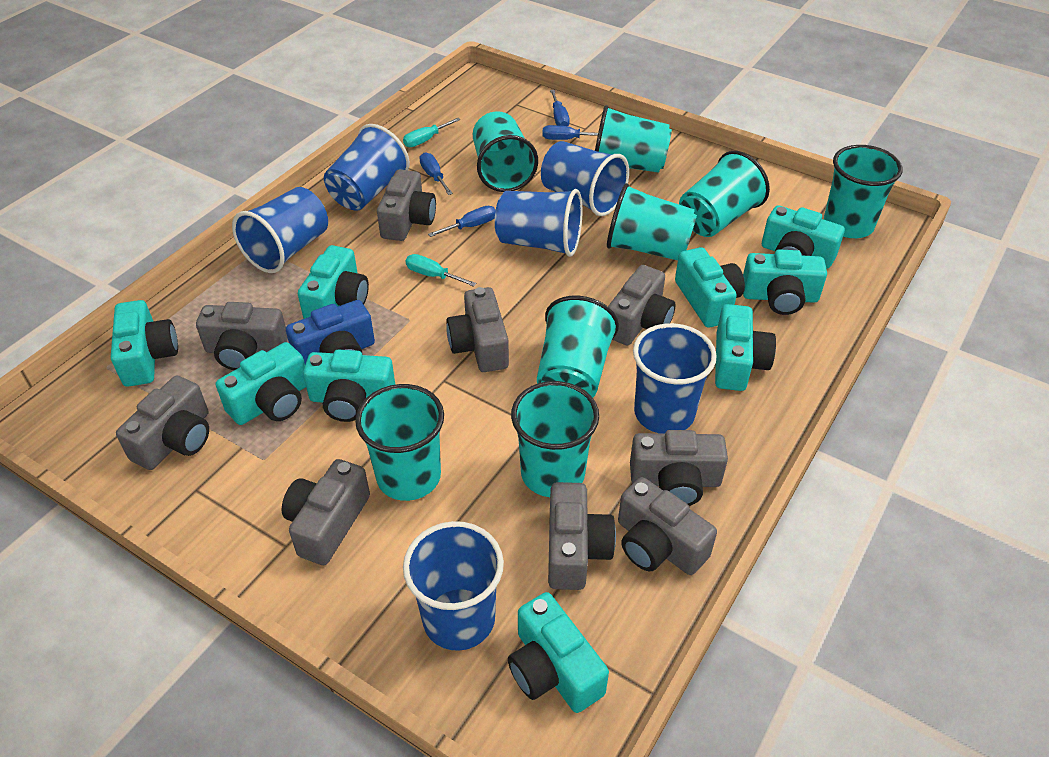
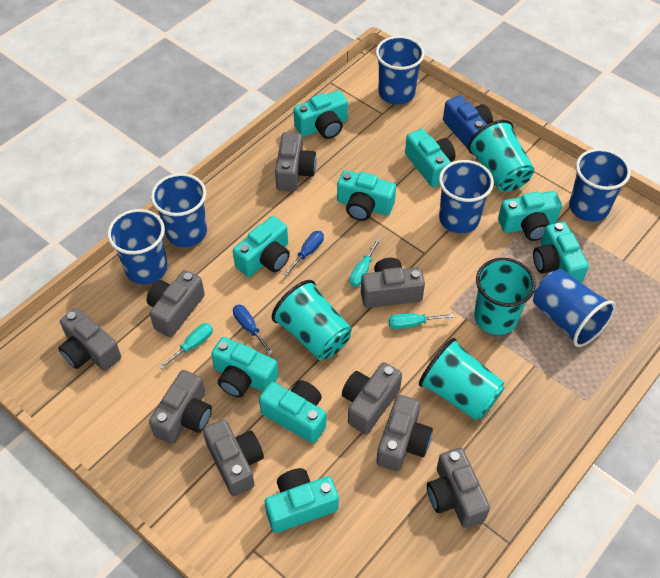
blue screwdriver: [419,152,453,195] [428,206,496,237] [542,125,598,140] [550,90,570,126] = 4 -> [233,305,273,355] [284,231,324,276] = 2
turquoise cup: [355,384,444,501] [473,111,538,192] [511,381,599,497] [537,296,619,398] [595,105,672,173] [607,183,697,261] [679,151,770,237] [824,145,903,238] = 8 -> [272,280,352,360] [419,338,504,420] [468,120,534,192] [474,258,536,335] = 4
turquoise screwdriver: [403,118,461,147] [406,254,476,287] = 2 -> [159,323,213,369] [349,238,381,287] [389,313,454,329] = 3

